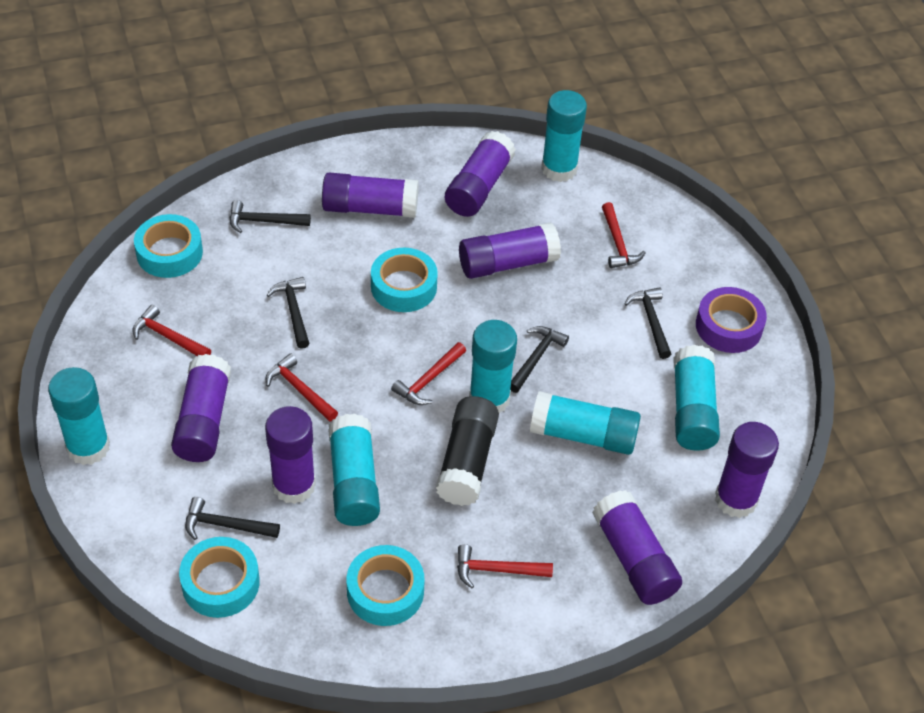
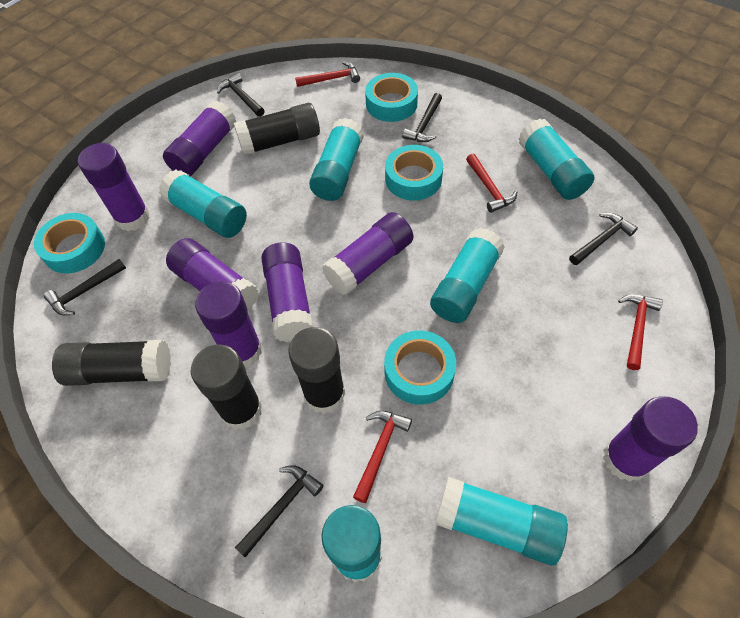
black glue stick: [436,396,499,506] = 1 -> [52,340,171,386] [191,344,262,430] [234,103,320,156] [288,327,345,414] = 4
purple tape: [696,287,767,353] = 1 -> none = 0
red hammer: [132,305,211,356] [266,353,338,422] [391,342,466,405] [457,544,553,588] [602,202,646,268] = 5 -> [295,61,360,87] [353,411,412,503] [466,154,517,213] [618,294,663,370] = 4

